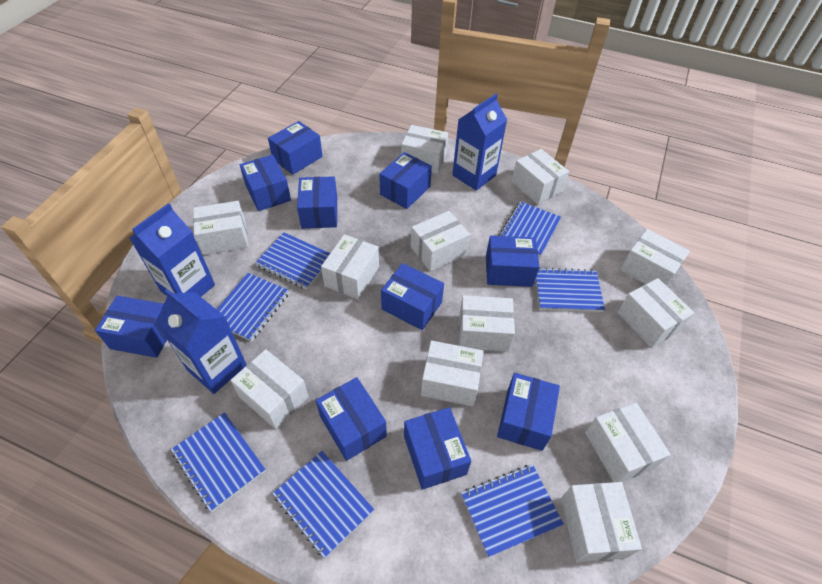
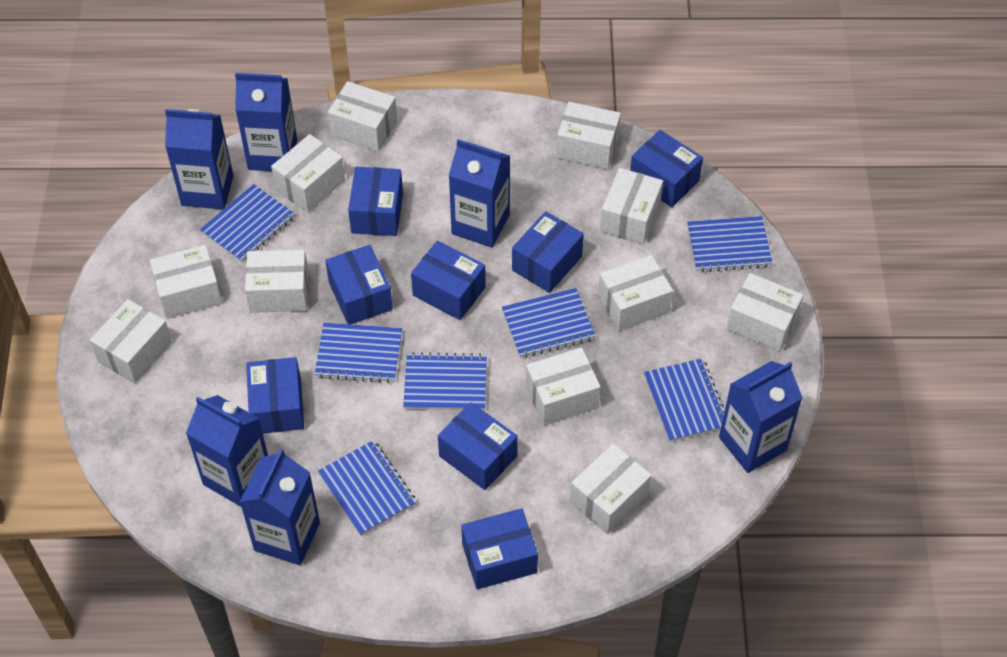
blue box: [95,296,167,358] [240,155,291,211] [268,121,323,175] [297,176,337,229] [316,377,387,461] [379,152,432,209] [381,263,444,330] [404,407,471,490] [486,235,540,287] [497,373,560,451] = 10 -> [246,357,304,434] [325,245,393,324] [348,167,403,236] [411,241,486,320] [438,402,518,490] [461,508,538,590] [512,211,584,293] [630,130,703,207] = 8
blue carton: [129,203,215,297] [156,289,247,394] [452,94,507,191] = 3 -> [165,109,233,209] [186,395,268,507] [235,73,297,171] [240,449,320,565] [449,139,510,248] [719,361,803,473] = 6
white box: [193,201,248,255] [230,349,308,429] [321,234,379,299] [401,125,448,174] [411,211,470,271] [421,341,484,406] [459,295,515,352] [512,149,569,205] [561,482,642,562] [585,402,671,482] [617,278,694,348] [620,229,690,286] = 12 -> [90,299,172,384] [150,245,222,319] [245,250,309,313] [271,134,345,213] [328,81,397,152] [526,347,600,425] [556,102,621,170] [570,443,652,534] [598,255,673,332] [600,168,663,245] [726,273,803,352] = 11

